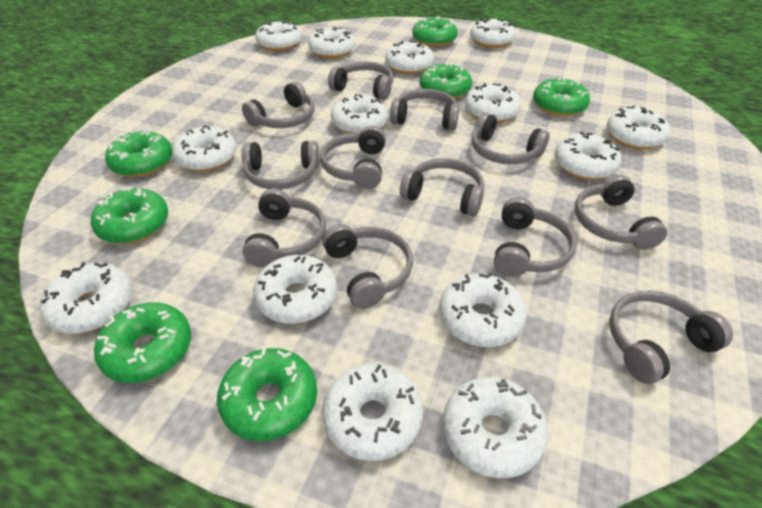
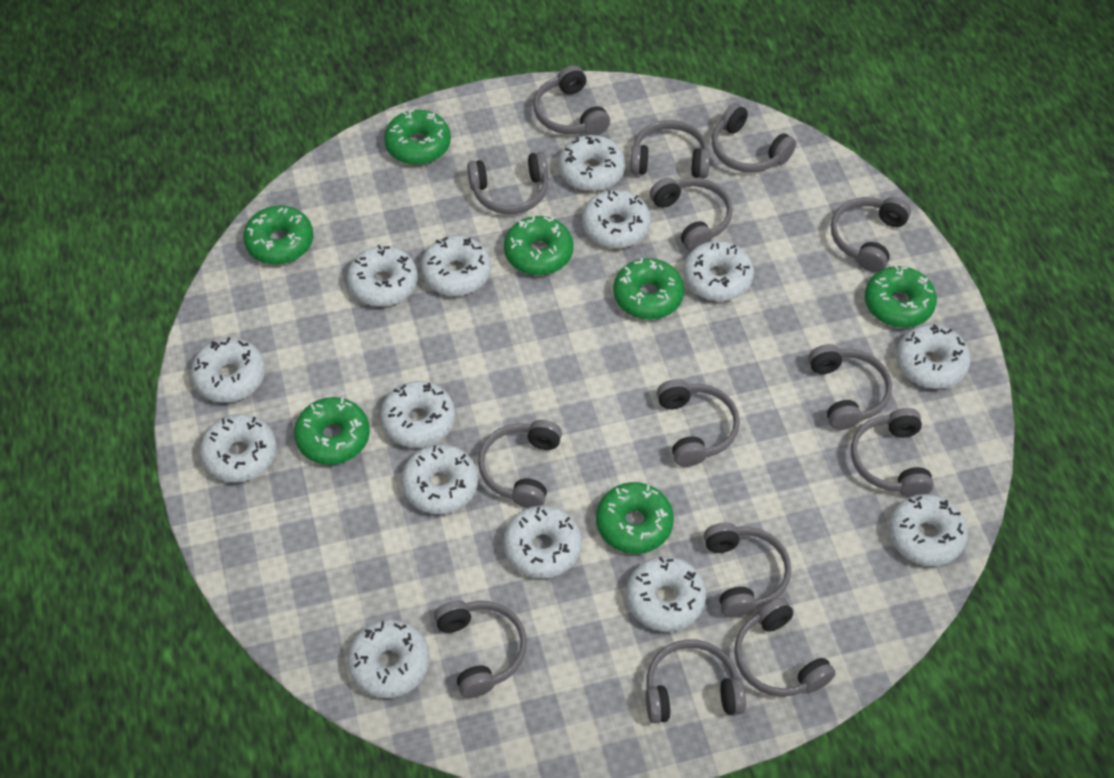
grey headphones: [241,141,319,189] [242,81,315,128] [243,188,326,267] [320,126,386,189] [322,224,413,309] [328,61,393,100] [390,89,459,130] [400,158,484,216] [472,113,549,164] [494,197,577,277] [575,175,667,250] [609,290,733,384] = 12 -> [434,601,527,698] [467,152,548,214] [478,420,562,508] [533,65,610,135] [630,120,710,178] [646,639,746,723] [650,177,733,251] [657,379,740,467] [704,523,791,617] [712,103,796,173] [734,598,835,697] [808,344,892,430] [831,197,911,273] [851,408,934,497] = 14

